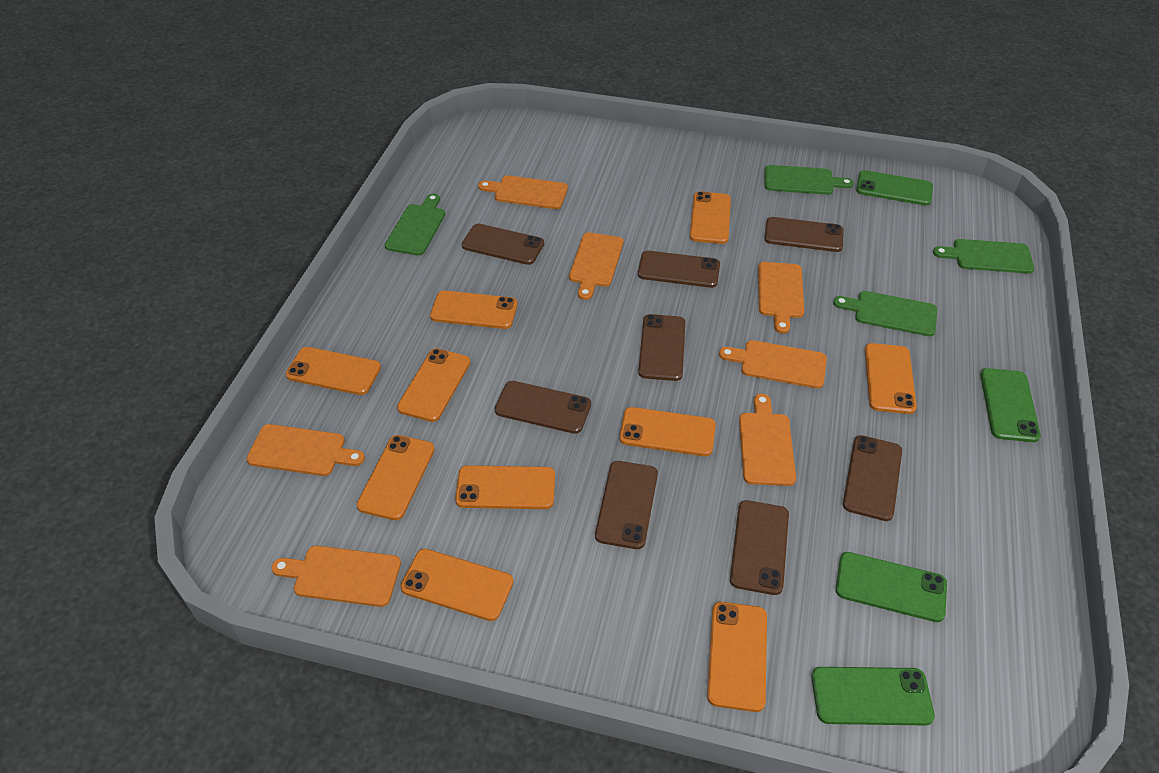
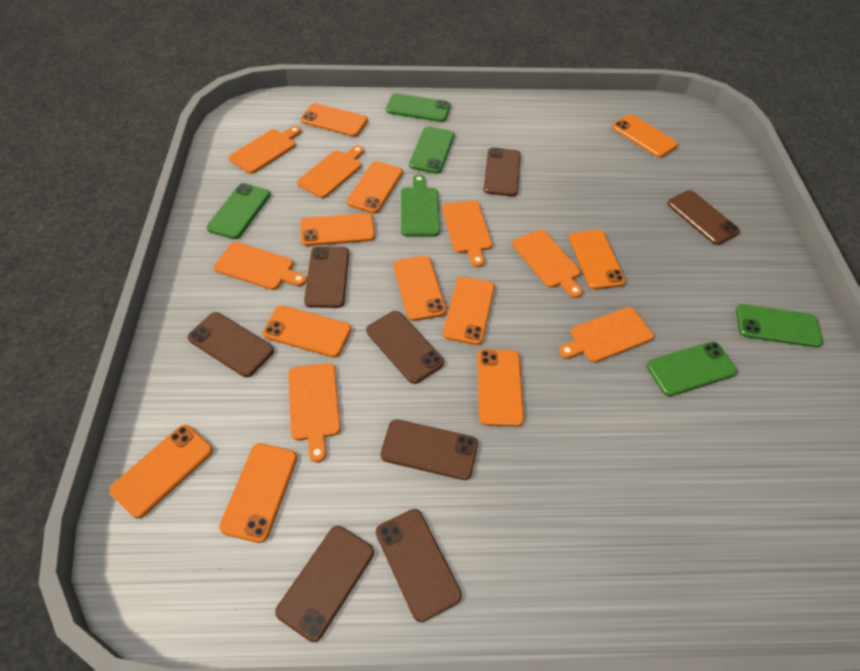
green cutting board: [385,194,445,256] [764,165,854,195] [833,291,937,336] [933,239,1035,274] = 4 -> [401,175,440,236] = 1
green phone: [811,667,935,725] [836,552,947,622] [856,170,933,206] [980,368,1041,442] = 4 -> [207,183,270,239] [386,93,451,122] [409,126,455,174] [647,342,737,396] [736,304,823,348] = 5
orange phone: [285,347,381,395] [356,435,435,520] [397,348,471,422] [401,549,513,621] [430,291,518,329] [455,465,555,509] [619,407,716,456] [690,191,731,244] [707,602,767,712] [865,343,917,414] = 10 -> [109,425,213,518] [219,443,297,543] [263,305,351,358] [300,103,368,137] [300,213,375,246] [347,161,403,213] [394,256,446,321] [443,276,495,345] [477,349,524,427] [569,230,626,290] [612,114,678,158] = 11

